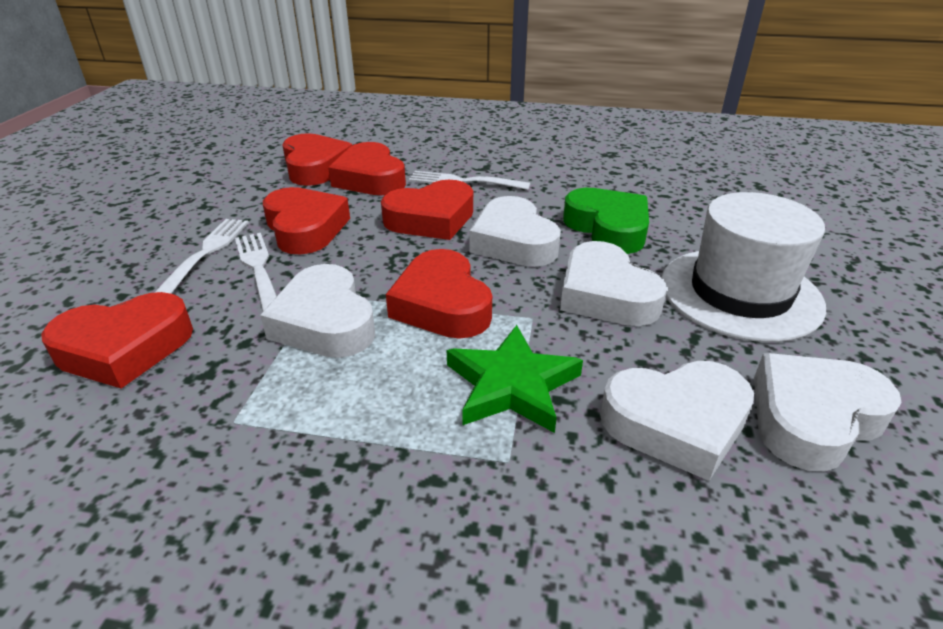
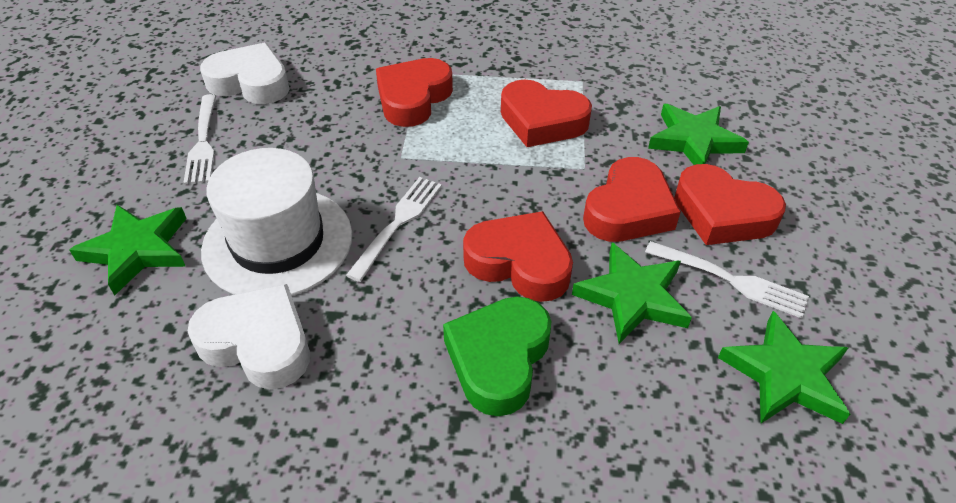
green star: [447,325,583,433] = 1 -> [69,205,187,296] [572,243,692,344] [648,104,749,165] [718,311,850,424] = 4
red heart: [41,292,193,389] [263,187,350,254] [282,133,352,186] [328,142,406,195] [381,180,473,240] [386,249,492,339] = 6 -> [376,58,453,127] [463,211,573,302] [501,79,592,147] [583,157,681,242] [674,164,786,245] = 5
white heart: [260,264,375,358] [469,196,561,267] [560,241,667,326] [600,361,754,481] [754,353,902,471] = 5 -> [188,284,310,389] [200,42,289,104] = 2

